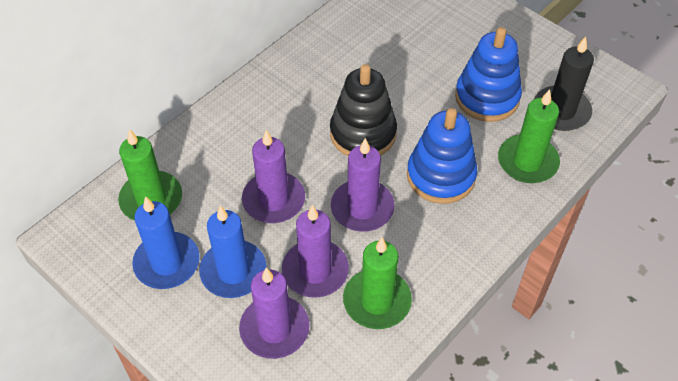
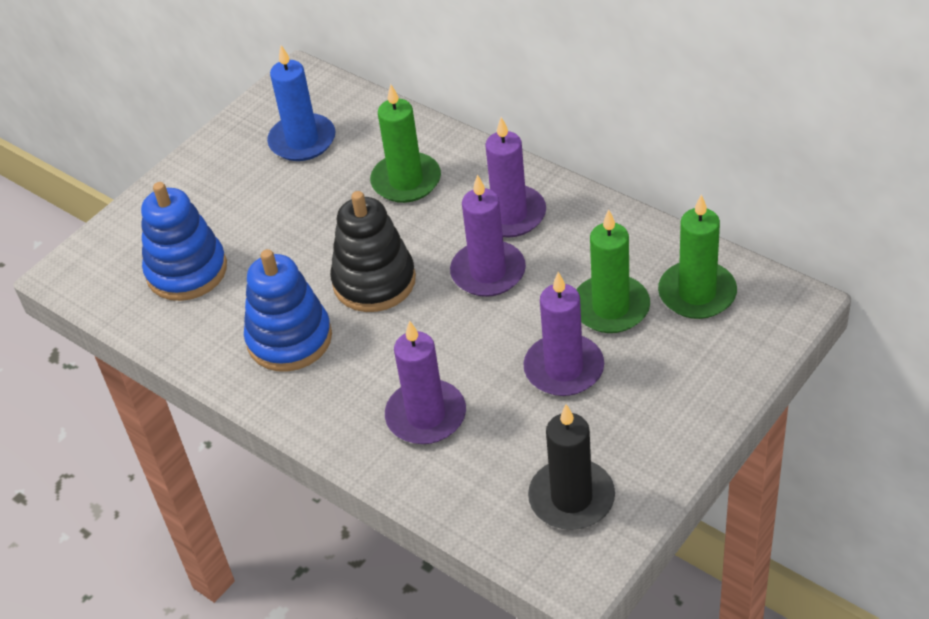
blue candle: [132,196,200,289] [199,206,267,298] = 2 -> [267,45,335,161] = 1

